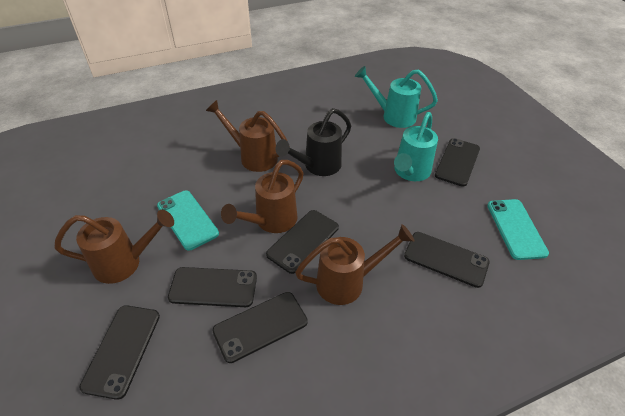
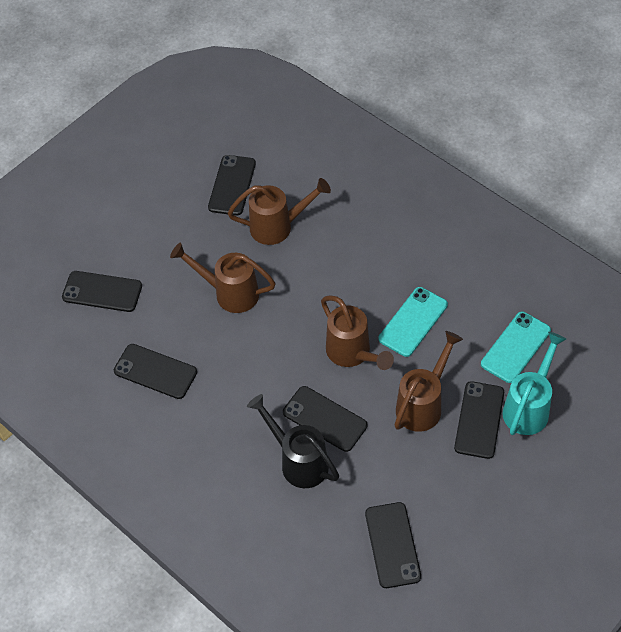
turquoise watering can: [355,66,438,128] [394,112,438,181] = 2 -> [503,332,566,435] = 1

